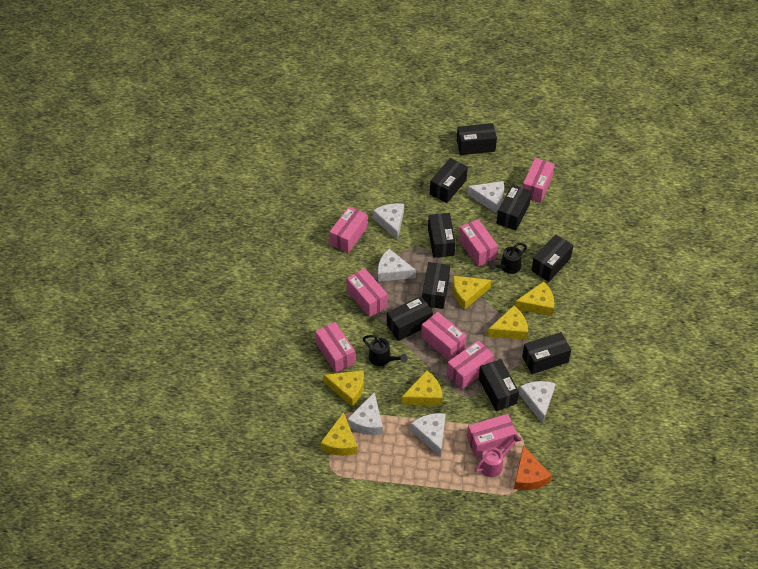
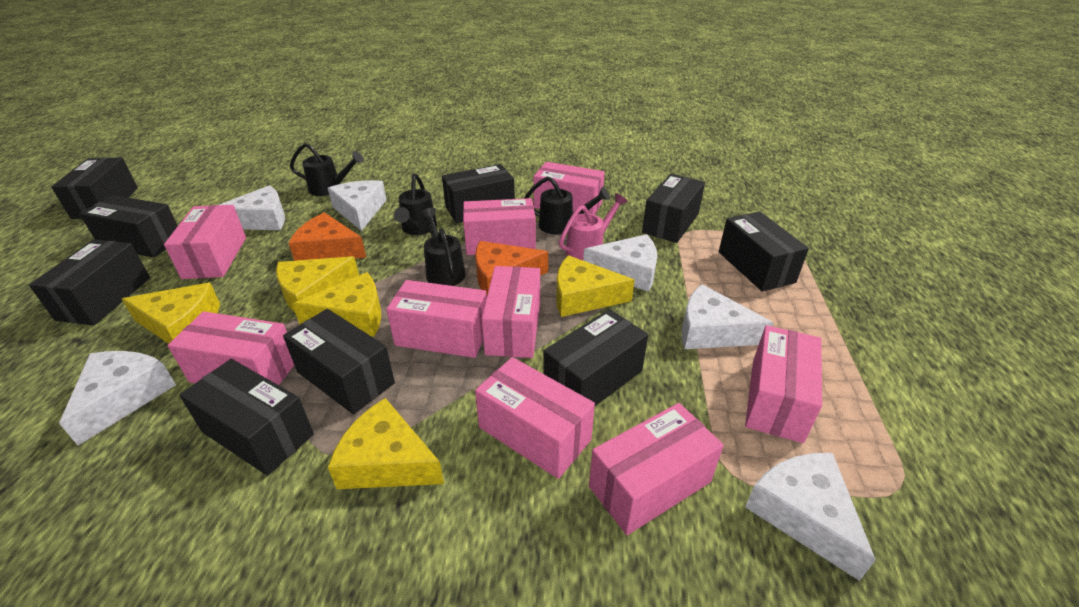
black watering can: [363,335,407,366] [489,243,527,274] = 2 -> [290,143,364,196] [394,174,437,235] [421,208,466,286] [524,176,610,235] = 4
orange cheese: [514,445,552,490] = 1 -> [289,213,367,261] [475,241,548,295] = 2
pink box: [315,322,355,373] [329,206,367,253] [347,268,388,317] [421,312,466,361] [447,340,494,389] [459,219,498,266] [467,414,517,457] [523,158,555,203] = 8 -> [164,205,246,279] [168,311,294,385] [386,280,487,358] [463,198,536,255] [475,357,595,479] [482,266,540,358] [533,162,605,215] [589,403,724,535] [745,325,822,443] = 9
yellow cheese: [320,412,358,456] [323,370,364,407] [401,370,443,406] [452,276,491,310] [487,306,528,340] [515,281,554,316] = 6 -> [122,283,220,344] [276,256,359,313] [292,272,381,337] [328,398,444,489] [556,255,635,317] = 5

